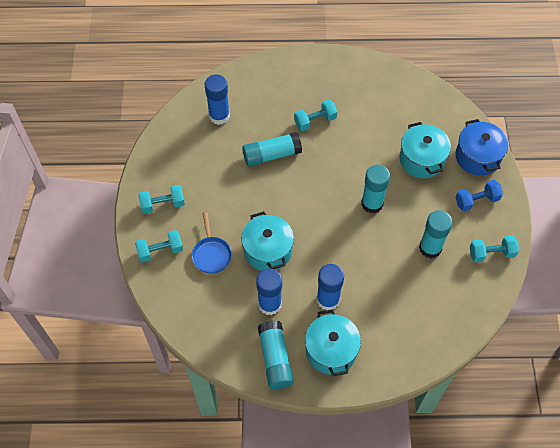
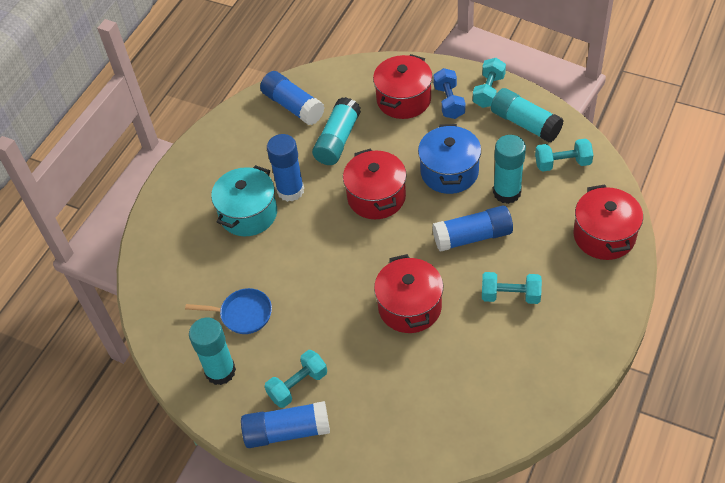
blue glue stick: [205,75,230,125] [256,269,282,315] [317,264,344,310] = 3 -> [241,401,330,448] [260,71,325,125] [267,134,304,202] [432,205,513,252] = 4
red pot: none = 0 -> [343,148,406,219] [373,54,432,119] [374,254,443,333] [574,184,643,260] = 4
turquoise pot: [241,211,294,271] [305,309,361,376] [399,122,451,178] = 3 -> [211,165,277,236] = 1

